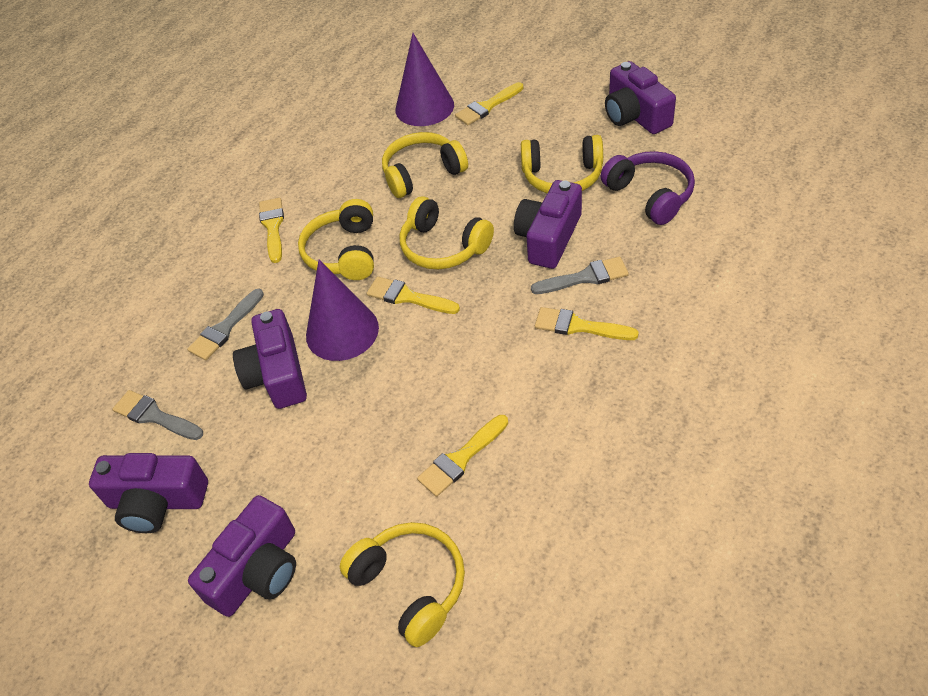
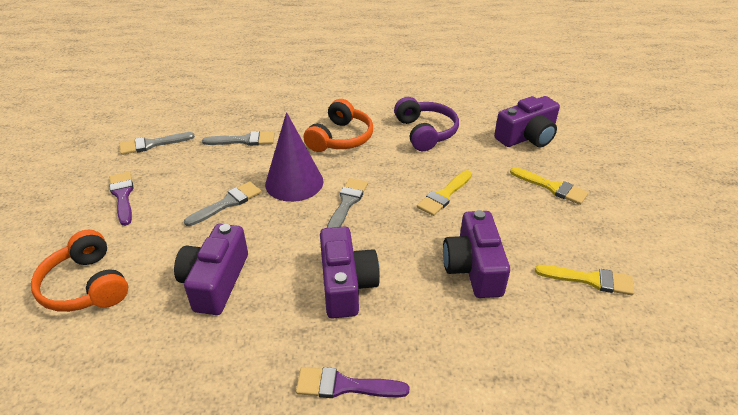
grey brush: [112,390,203,440] [187,289,264,360] [531,257,629,294] = 3 -> [120,132,195,155] [184,181,261,226] [202,131,274,146] [327,178,368,228] = 4
orange headphones: none = 0 -> [31,230,128,312] [304,99,373,152] = 2
purple brush: none = 0 -> [109,172,133,226] [296,367,409,398] = 2
purple camera: [89,453,208,533] [188,495,296,617] [233,309,307,409] [514,180,582,269] [605,61,676,134] = 5 -> [174,224,248,315] [320,226,380,318] [443,210,510,298] [494,96,560,147] = 4
purple cone: [306,260,379,361] [395,33,454,126] = 2 -> [265,112,323,202] = 1
yellow brush: [259,198,284,263] [367,276,460,314] [417,415,508,497] [455,82,523,125] [535,307,639,340] = 5 -> [417,170,472,216] [510,167,589,205] [535,265,634,295] = 3
yellow headphones: [298,199,374,280] [340,522,465,647] [382,132,468,198] [400,196,494,270] [521,135,603,193] = 5 -> none = 0

